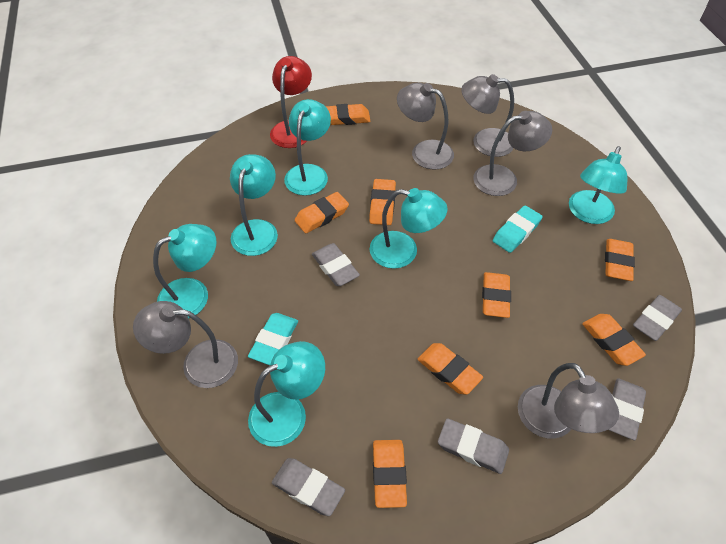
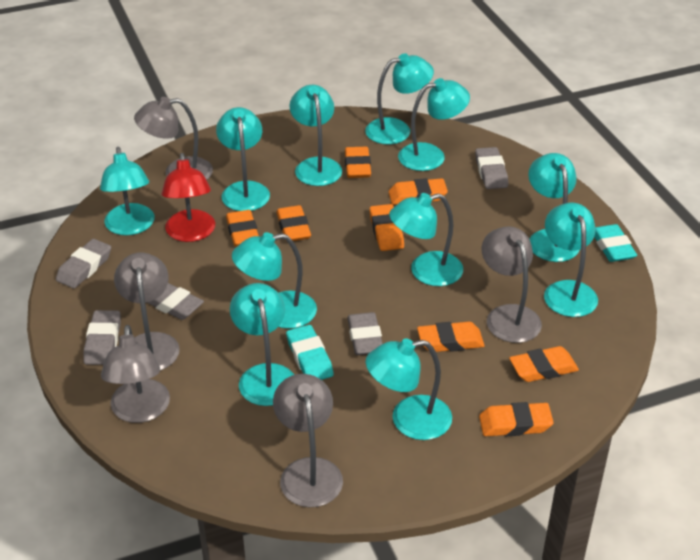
turquoise lamp: [153,224,217,319] [230,154,278,256] [248,341,325,447] [284,99,331,196] [370,188,448,269] [569,146,627,224] = 6 -> [100,147,154,235] [216,107,270,211] [230,283,294,406] [232,232,317,329] [289,85,342,186] [365,53,434,144] [366,338,452,440] [389,193,463,286] [398,78,470,171] [528,153,579,262] [544,203,598,317] = 11

